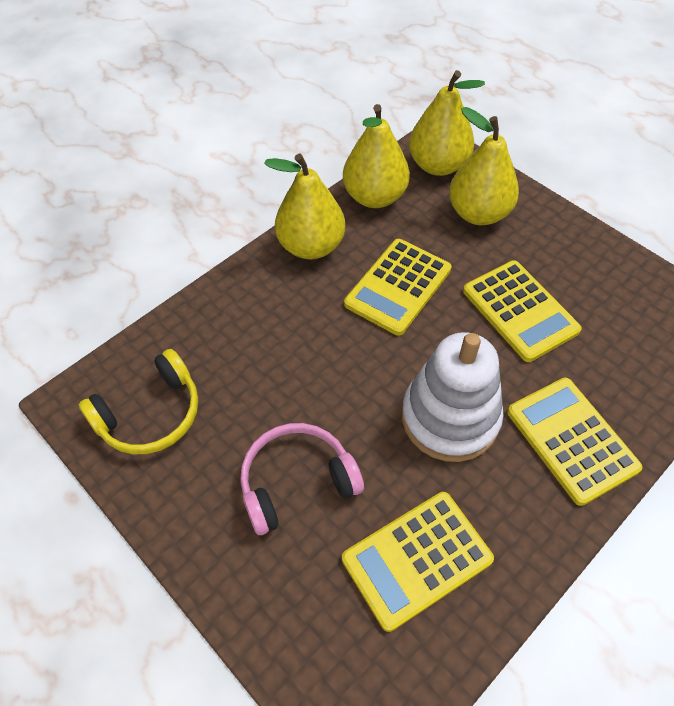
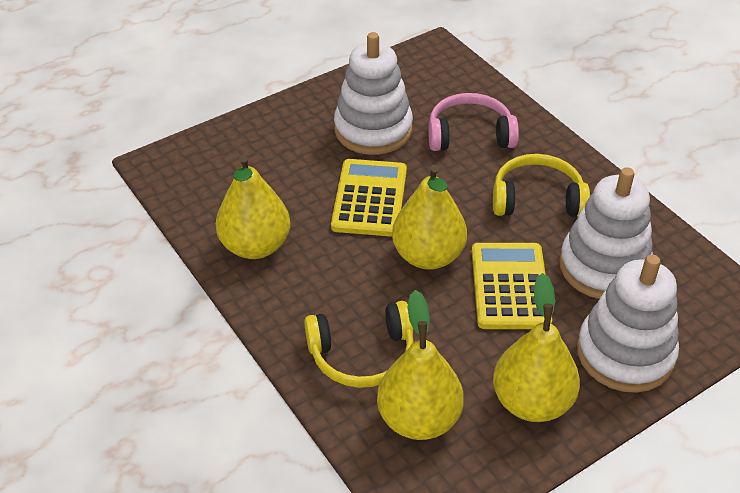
white stacking toy: [402,332,504,462] = 1 -> [334,32,413,155] [559,167,653,299] [577,255,679,393] = 3
yellow calculator: [342,492,494,632] [344,239,452,336] [463,260,582,362] [507,378,643,506] = 4 -> [331,159,407,237] [472,243,552,329] = 2
yellow headphones: [79,349,198,454] = 1 -> [304,301,414,388] [493,154,590,217] = 2

